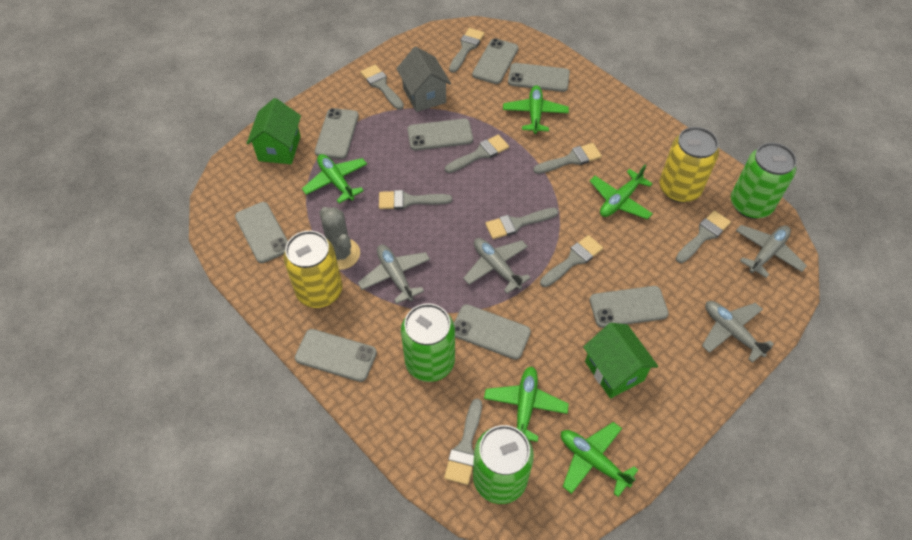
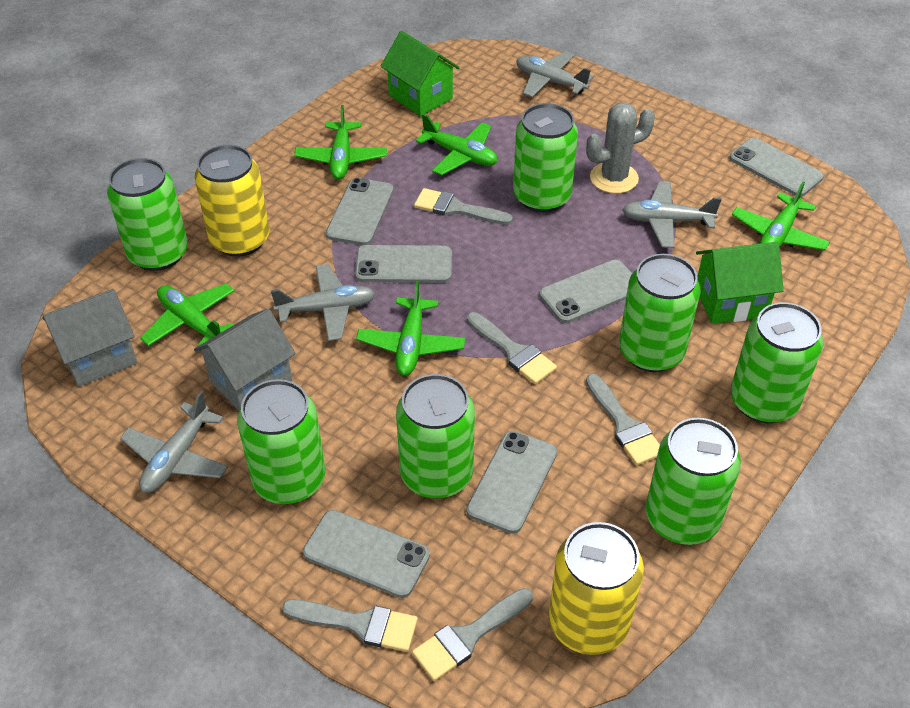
green can: [401,303,455,382] [473,425,534,504] [731,143,797,219] = 3 -> [107,158,188,271] [237,379,325,504] [396,374,475,499] [513,103,578,213] [619,254,701,372] [646,418,741,545] [731,302,823,423] = 7
grey brush: [360,65,404,110] [379,190,452,210] [444,398,482,485] [445,135,509,173] [449,28,485,73] [485,208,558,239] [533,143,602,174] [540,235,603,287] [676,211,731,263] = 9 -> [282,599,418,652] [412,588,533,681] [414,188,513,225] [467,312,557,384] [586,374,660,465] = 5
grey house: [396,47,451,112] = 1 -> [43,289,137,387] [194,309,296,411] = 2
grey phone: [235,202,288,263] [295,329,377,382] [315,108,359,159] [407,119,473,150] [454,304,531,360] [472,38,518,84] [508,63,570,92] [590,286,669,328] = 8 -> [303,510,430,598] [326,178,394,245] [355,245,452,283] [466,431,557,534] [539,260,632,323] [729,138,824,197] = 6

